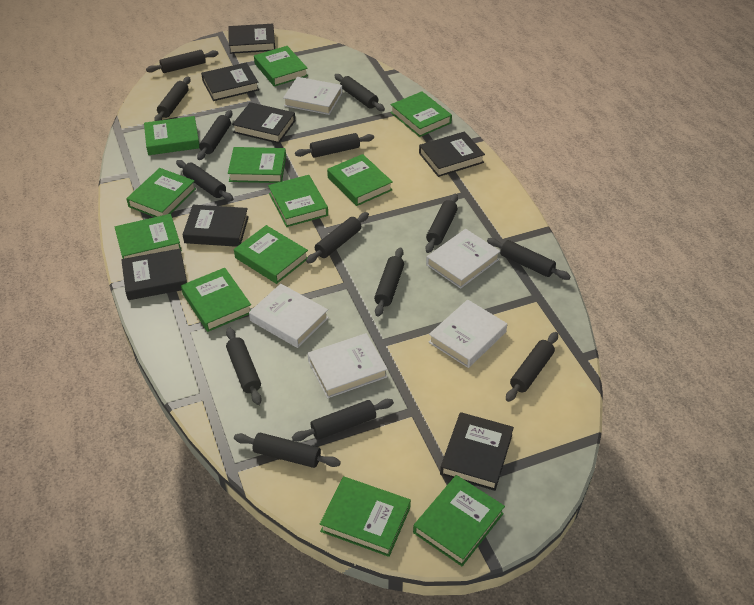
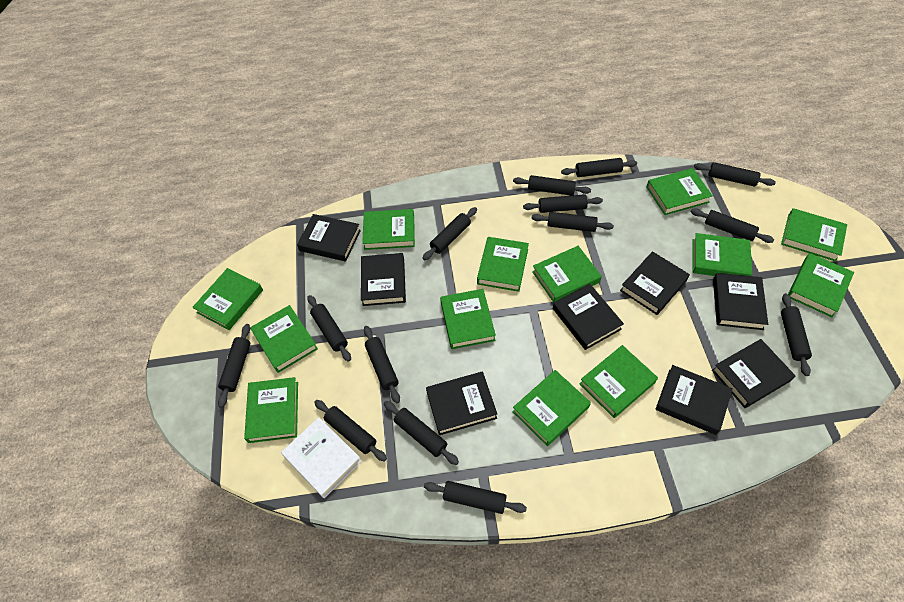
black book: [121,249,187,300] [182,205,249,247] [201,62,259,101] [228,24,275,54] [232,102,295,144] [419,131,485,177] [440,412,514,491] = 7 -> [297,214,361,261] [361,253,406,306] [426,372,497,435] [553,283,624,350] [620,251,690,315] [656,365,733,435] [712,339,795,408] [713,273,768,330] = 8
green book: [115,214,182,259] [126,168,196,217] [144,116,199,155] [181,268,251,332] [228,147,286,183] [234,225,308,284] [254,46,308,87] [268,175,328,227] [320,476,411,557] [327,154,393,206] [390,92,452,137] [413,475,505,566] = 12 -> [192,268,263,330] [244,377,298,443] [250,305,318,373] [362,209,415,250] [440,289,496,349] [477,237,529,292] [512,370,591,446] [532,246,602,303] [580,345,658,418] [646,168,713,215] [693,233,752,276] [781,208,847,261] [788,253,854,317] = 13
white book: [249,284,329,348] [283,77,342,115] [307,333,387,398] [426,229,500,289] [429,299,507,368] = 5 -> [281,417,362,498] = 1

